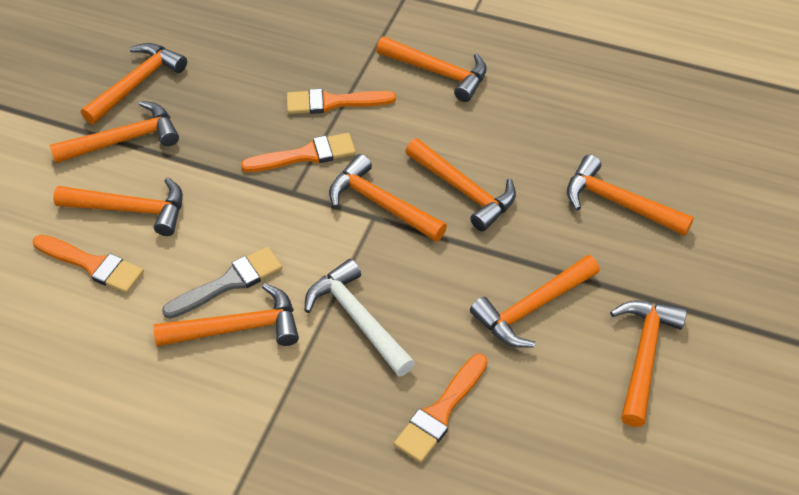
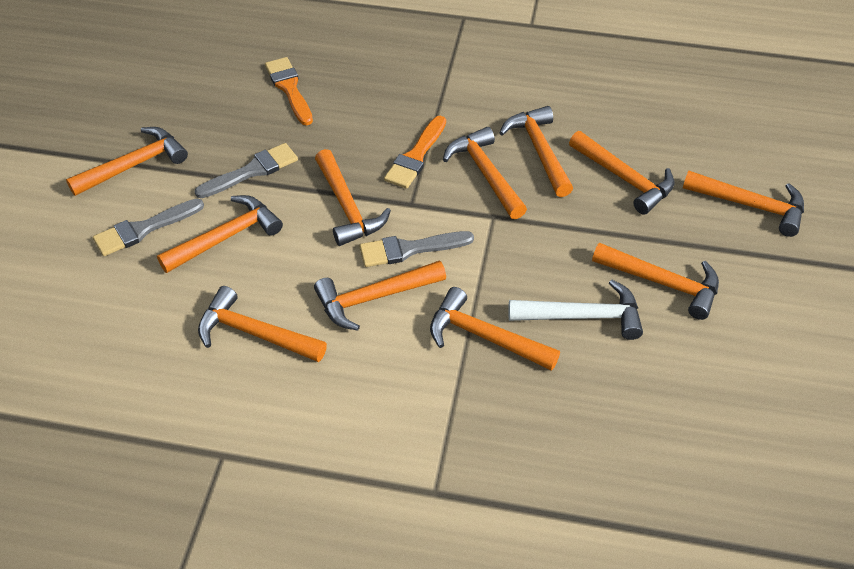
grey brush: [162,247,282,319] = 1 -> [93,198,204,256] [194,143,298,198] [359,231,474,267] = 3
orange brush: [33,234,144,293] [241,133,356,172] [287,89,396,114] [394,354,488,463] = 4 -> [265,57,313,125] [384,116,446,189] = 2
orange hammer: [50,101,179,163] [53,177,183,236] [81,43,187,124] [153,283,299,346] [329,154,447,242] [376,36,487,102] [405,138,516,232] [470,255,600,348] [567,155,694,236] [610,300,687,427] = 10 -> [66,127,188,196] [157,195,283,273] [198,286,327,362] [314,260,446,331] [315,149,391,246] [430,287,560,371] [443,127,527,219] [499,106,573,197] [569,131,675,215] [592,243,719,320] [683,171,804,237] = 11

